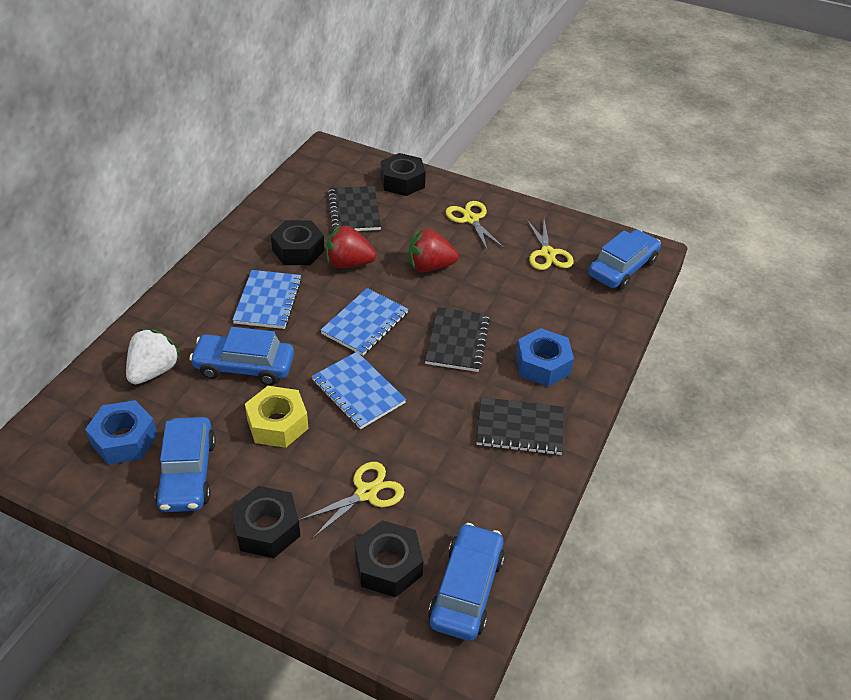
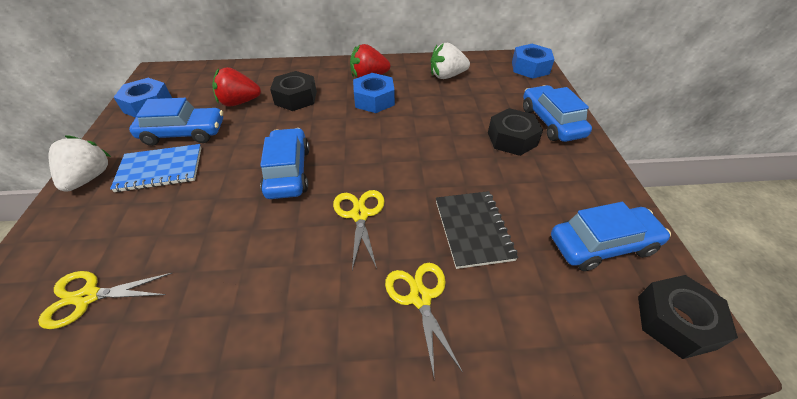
black notebook: [328,186,381,231] [425,307,490,372] [476,397,564,455] = 3 -> [436,191,518,269] = 1
black nut: [231,486,300,558] [271,220,325,265] [355,520,424,597] [381,153,426,196] = 4 -> [270,71,317,111] [488,108,543,156] [638,275,738,359] = 3
blue notebook: [232,270,302,329] [312,352,406,429] [321,288,408,356] = 3 -> [110,144,201,192] = 1
blue nut: [85,400,158,465] [516,328,574,387] = 2 -> [113,78,172,118] [353,73,395,113] [512,44,555,79] = 3
white strawberry: [126,329,181,385] = 1 -> [49,135,111,192] [431,43,470,79] = 2
yellow nut: [245,386,309,448] = 1 -> none = 0

